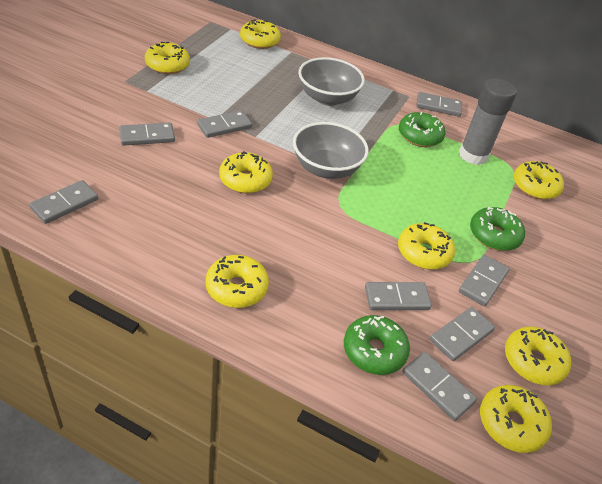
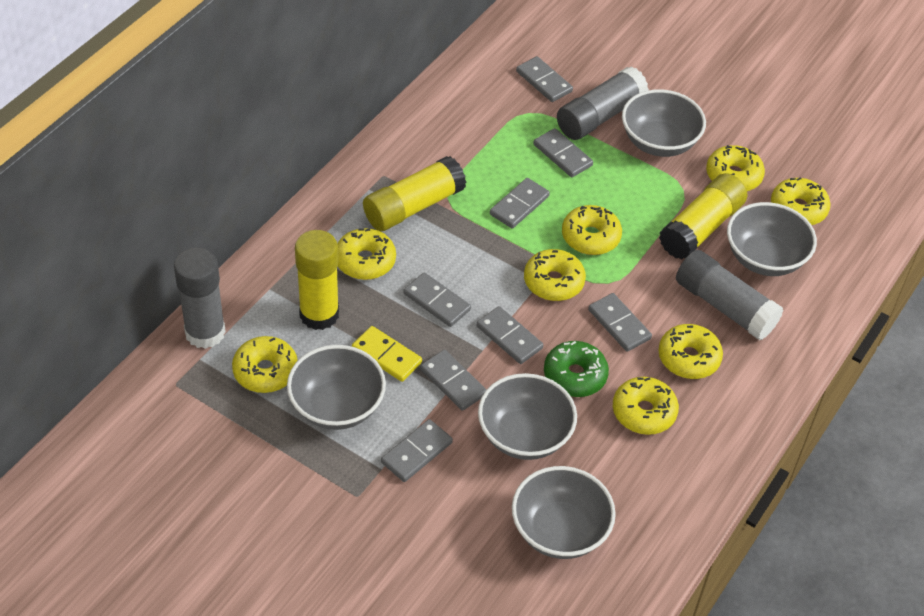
green donut: [344,315,410,375] [399,112,446,147] [470,207,525,251] = 3 -> [544,341,609,397] = 1
grey bowl: [293,122,369,179] [298,57,365,106] = 2 -> [287,345,386,430] [478,373,577,460] [512,466,616,559] [622,89,706,157] [727,202,817,276] = 5
grey glue stick: [459,78,517,165] = 1 -> [174,248,226,349] [557,66,649,140] [676,250,784,340] = 3
yellow domino: none = 0 -> [352,326,422,382] = 1
yellow glue stick: none = 0 -> [295,230,339,330] [363,156,466,231] [659,173,747,260] = 3

